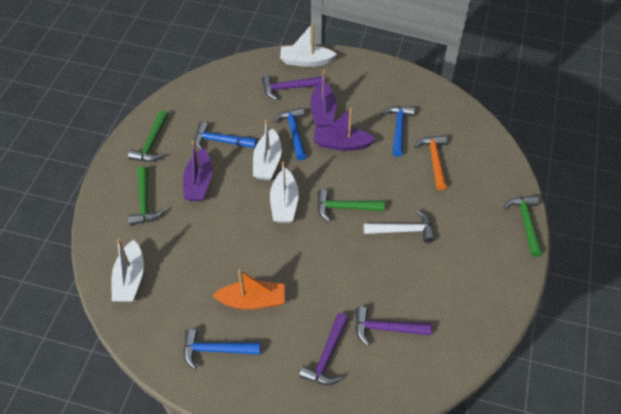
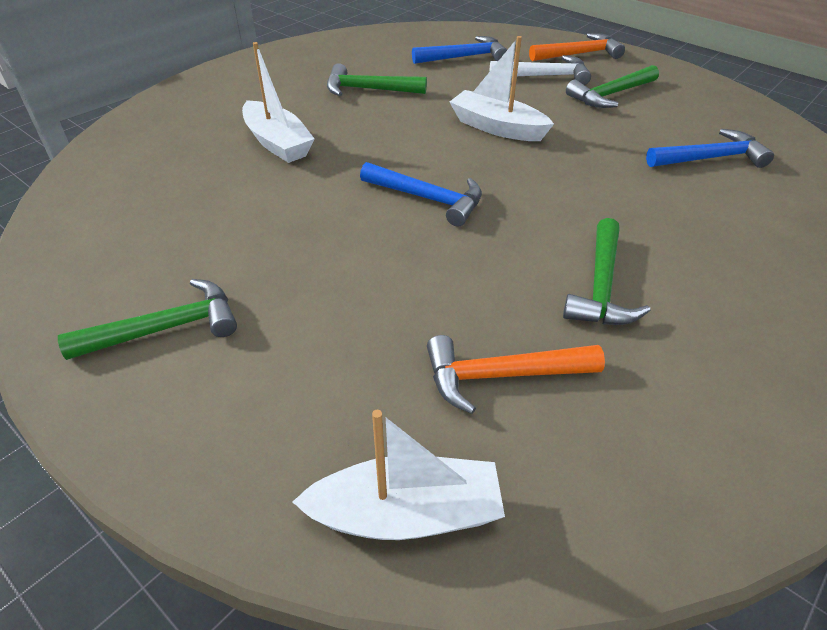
blue hammer: [184,329,261,369] [194,121,257,150] [273,107,307,160] [382,106,415,157] = 4 -> [360,162,482,227] [412,36,507,64] [646,129,774,168] = 3
orange boat: [212,269,285,310] = 1 -> none = 0
orange hammer: [414,135,447,190] = 1 -> [427,335,605,414] [529,33,625,61] = 2
purple boat: [183,141,212,201] [310,70,336,127] [313,108,376,151] = 3 -> none = 0
purple hammer: [262,75,322,100] [299,313,349,385] [355,307,431,346] = 3 -> none = 0
white boat: [111,239,144,302] [253,120,282,180] [270,162,299,223] [280,23,337,67] = 4 -> [242,42,315,163] [292,410,505,540] [450,36,554,141] = 3

